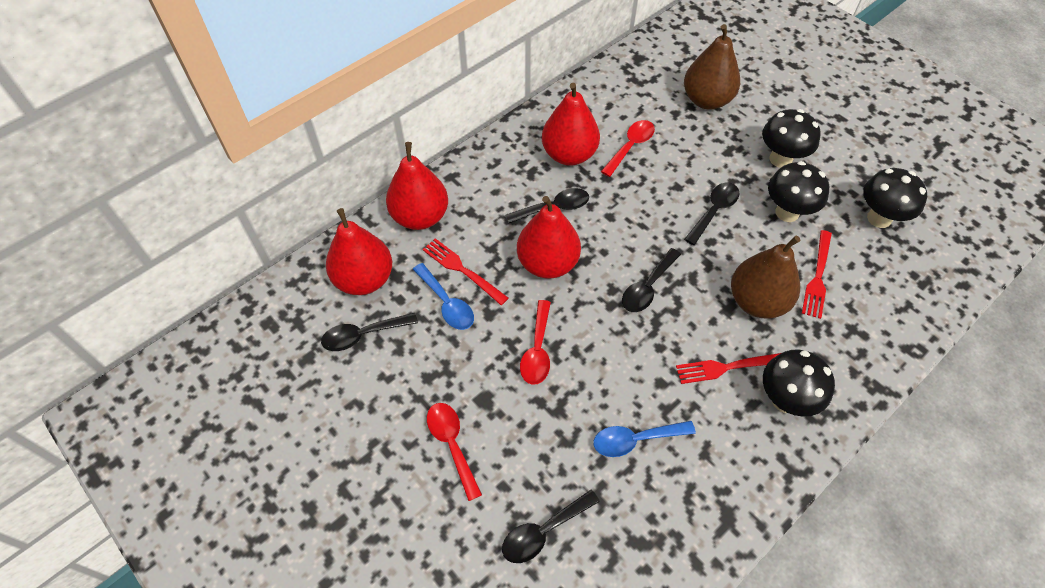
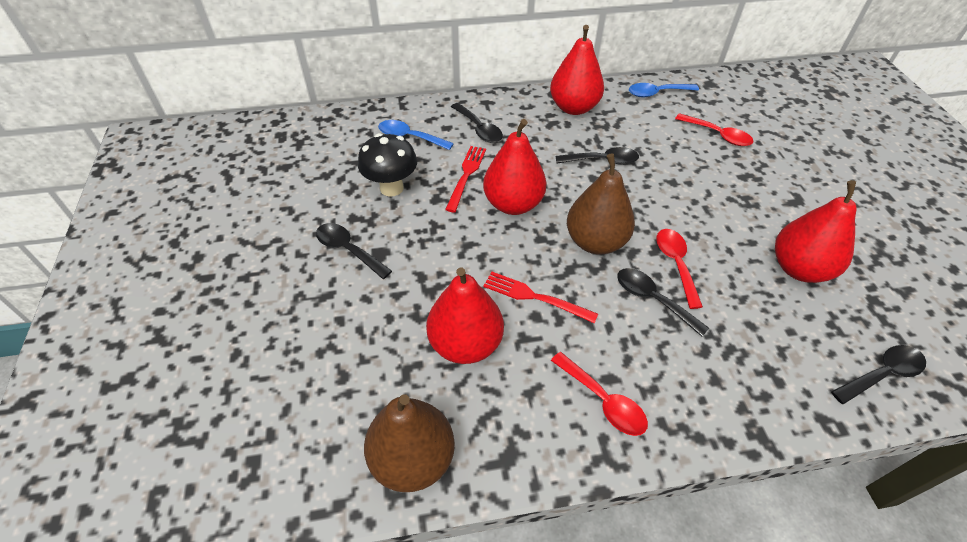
black mushroom: [762,109,821,168] [763,349,835,417] [768,161,829,222] [863,168,927,228] = 4 -> [358,133,417,197] = 1
red fork: [423,238,508,305] [676,353,781,384] [802,230,832,319] = 3 -> [445,146,486,212] [483,272,598,323] = 2

